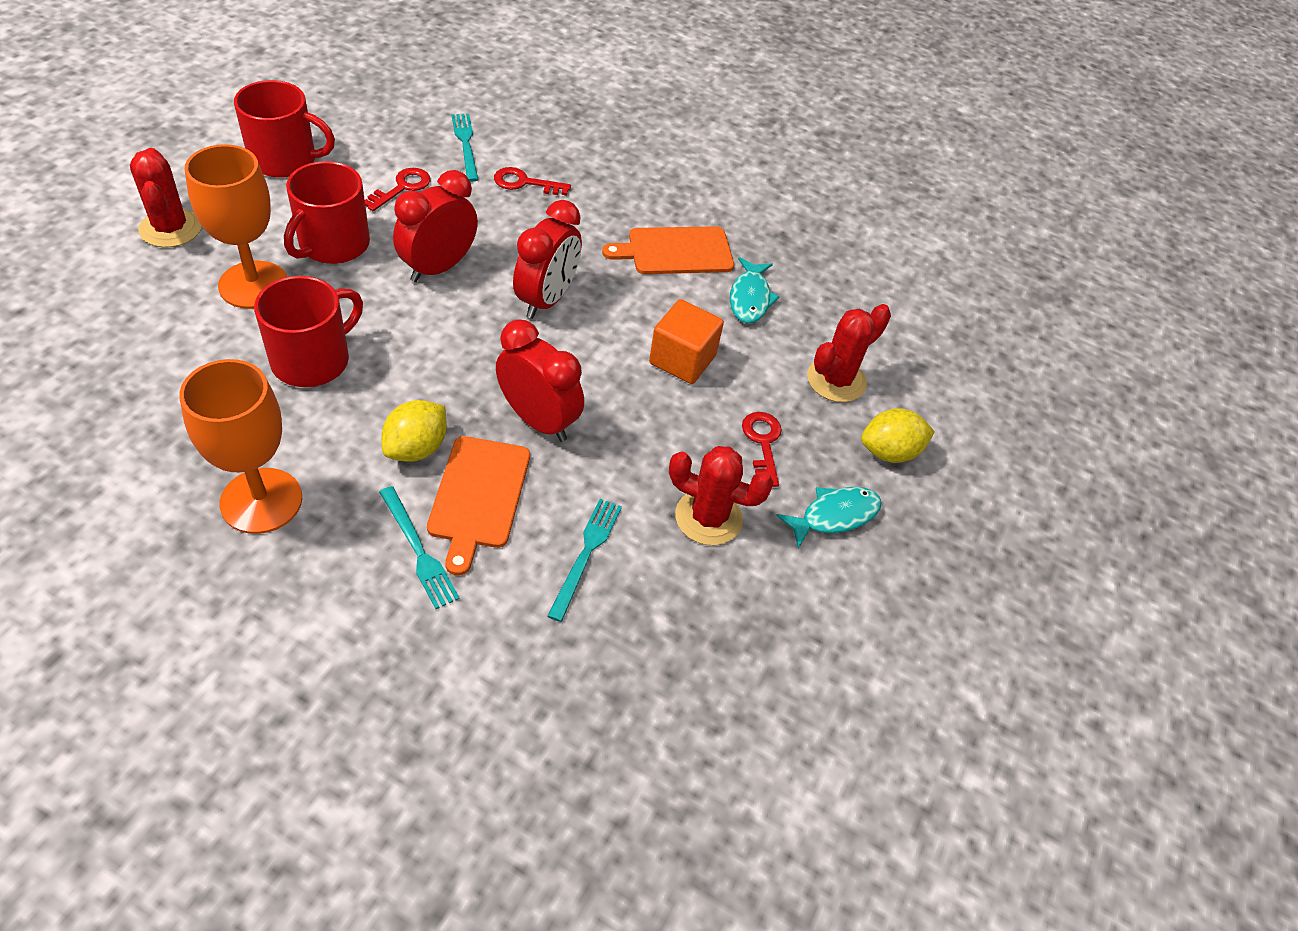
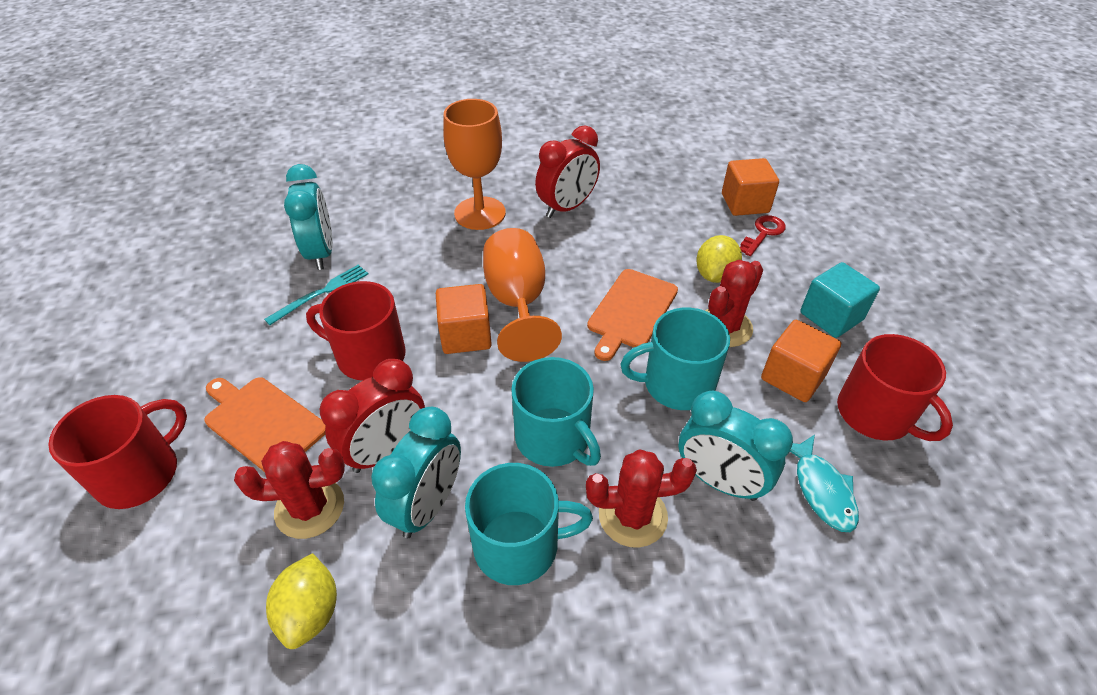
orange cube: [649,299,724,384] = 1 -> [436,284,492,354] [722,158,779,216] [761,320,841,402] = 3
red clock: [393,170,478,282] [496,319,584,442] [513,200,582,319] = 3 -> [320,359,425,473] [535,125,600,218] = 2
red key: [365,168,431,211] [494,167,571,196] [742,412,782,487] = 3 -> [740,215,786,256] = 1
turquoise clock: none = 0 -> [284,164,333,270] [371,407,461,538] [678,391,793,501] = 3
turquoise cube: none = 0 -> [800,262,880,338] = 1
turquoise fish: [730,257,780,323] [776,487,882,549] = 2 -> [790,434,859,532] = 1
turquoise fork: [379,486,460,609] [451,114,479,182] [547,499,622,622] = 3 -> [264,265,368,325] = 1
turquoise mug: none = 0 -> [465,463,593,585] [511,357,601,467] [620,308,730,410] = 3

